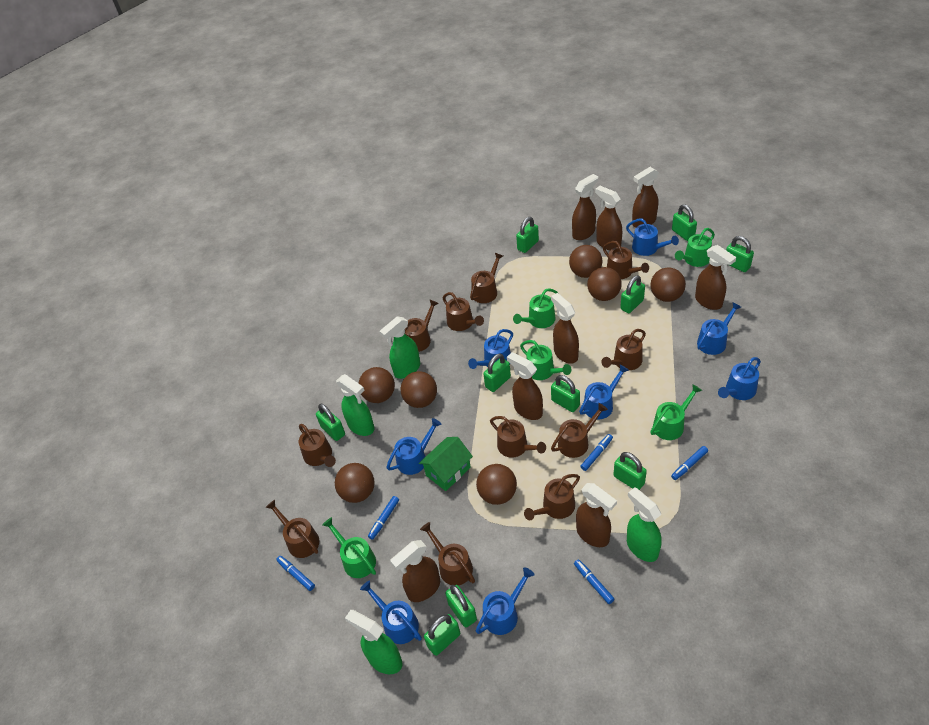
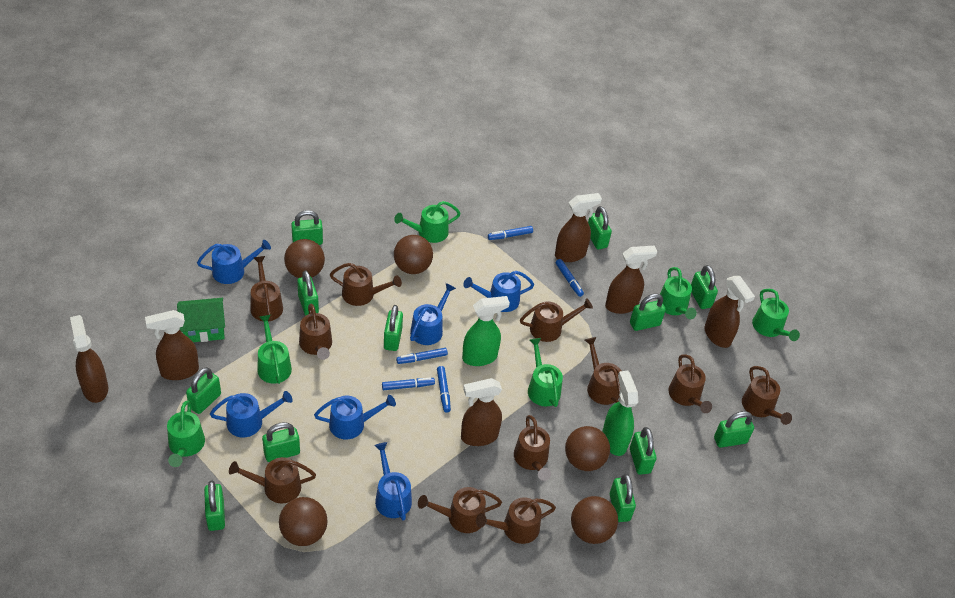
blue watering can: [360,580,422,644] [386,418,442,475] [468,329,513,369] [476,567,535,635] [579,365,629,419] [626,218,679,256] [697,302,741,355] [718,357,761,400] = 8 -> [197,240,271,284] [210,391,293,437] [314,395,396,439] [374,442,412,521] [410,283,456,345] [463,271,534,312] = 6
brown ball: [335,463,375,503] [359,367,395,403] [401,371,437,408] [476,464,517,505] [569,245,602,278] [587,267,622,301] [650,267,686,302] = 7 -> [279,497,328,546] [284,239,325,278] [394,235,433,274] [565,426,610,471] [571,496,618,544] = 5
brown spray bottle: [390,540,440,602] [507,352,543,420] [551,293,579,364] [572,174,598,240] [576,483,617,547] [595,186,622,251] [632,167,659,228] [695,245,736,310] = 8 -> [70,315,108,403] [145,310,199,380] [461,378,502,446] [555,193,602,262] [605,246,657,314] [705,276,755,348] = 6
green padlock: [316,404,345,441] [424,614,460,656] [445,585,477,628] [483,354,511,392] [516,217,539,253] [551,375,580,412] [613,452,647,490] [620,275,645,313] [672,204,697,241] [726,236,754,272] = 10 -> [186,367,221,414] [204,480,225,531] [262,422,300,462] [291,210,323,245] [297,270,319,316] [384,305,403,351] [588,206,612,249] [610,474,636,522] [630,294,666,331] [630,427,657,475] [691,265,718,309] [714,411,754,448] = 12
green spray bottle: [336,374,374,436] [345,610,403,674] [380,317,420,379] [627,488,662,562] = 4 -> [462,296,510,366] [602,371,638,456] = 2
green watering can: [322,517,376,578] [513,288,558,328] [520,340,571,380] [650,384,702,440] [675,228,715,267] = 5 -> [167,400,205,467] [257,315,292,384] [394,201,461,243] [528,338,563,407] [660,267,697,319] [752,289,800,341] = 6

